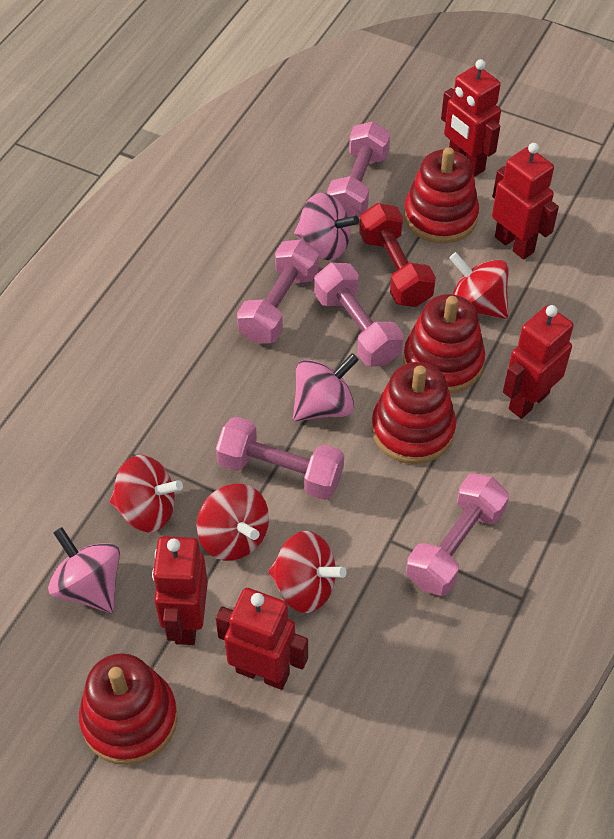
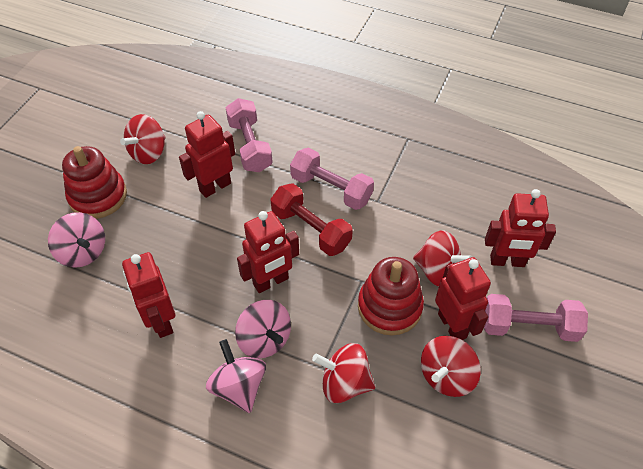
pink dumbbell: [216,417,344,500] [237,239,319,344] [314,263,403,366] [327,121,390,217] [406,473,509,596] = 5 -> [226,98,273,172] [290,148,374,210] [484,294,588,342] = 3
red stacking toy: [79,653,178,765] [372,362,456,464] [403,294,485,394] [404,147,479,244] = 4 -> [62,146,127,219] [358,257,424,335] = 2

